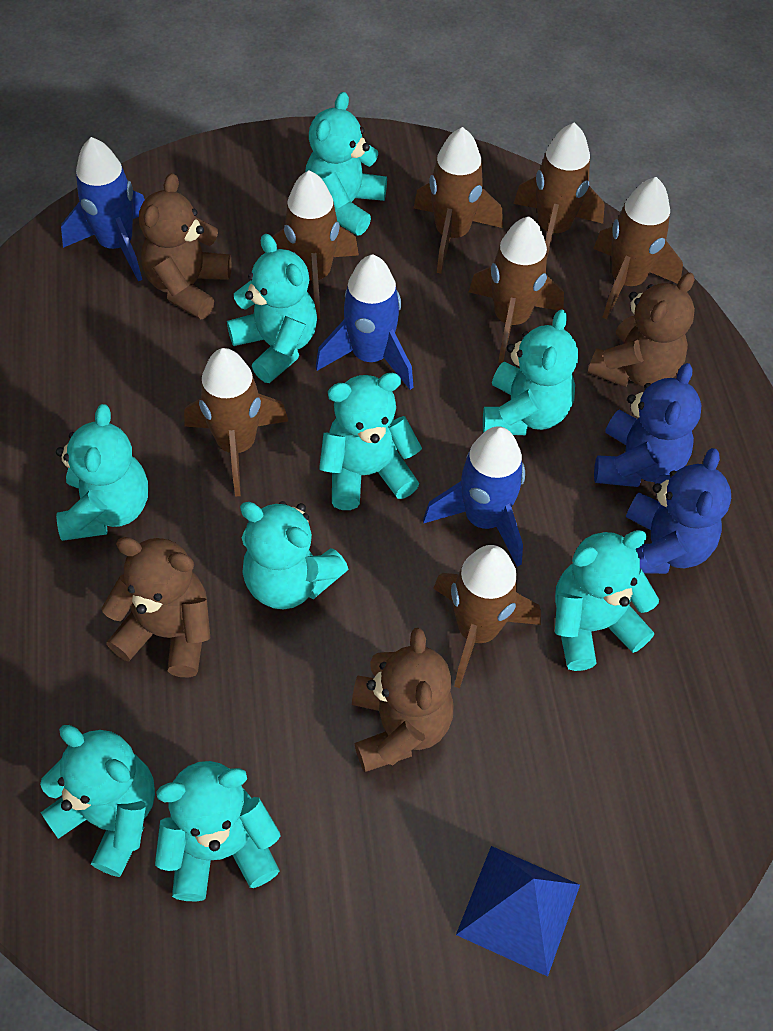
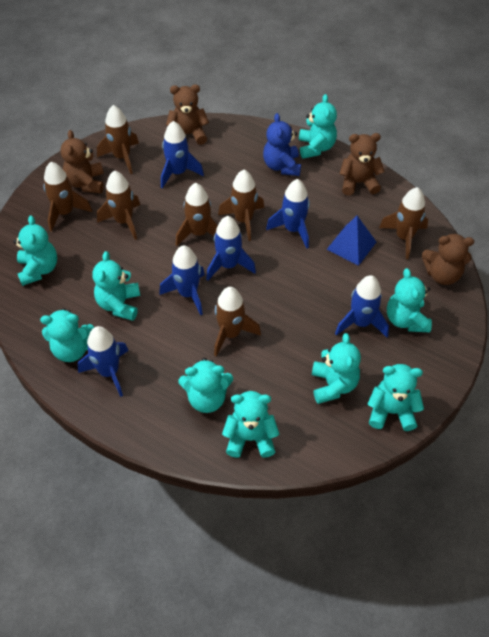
blue rocket: [61,137,145,281] [316,254,413,390] [423,426,525,567] = 3 -> [78,326,129,397] [159,245,205,315] [161,121,204,188] [206,216,256,281] [266,179,310,249] [335,275,389,337] = 6
blue teddy bear: [594,363,701,487] [626,448,731,574] = 2 -> [263,113,301,176] = 1

